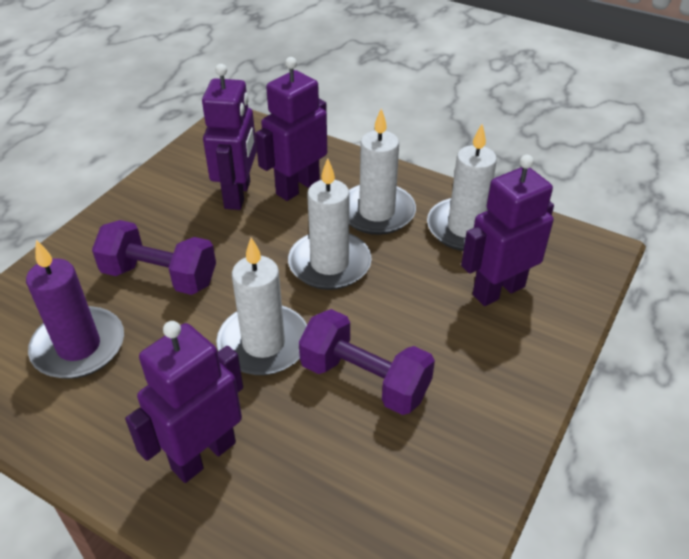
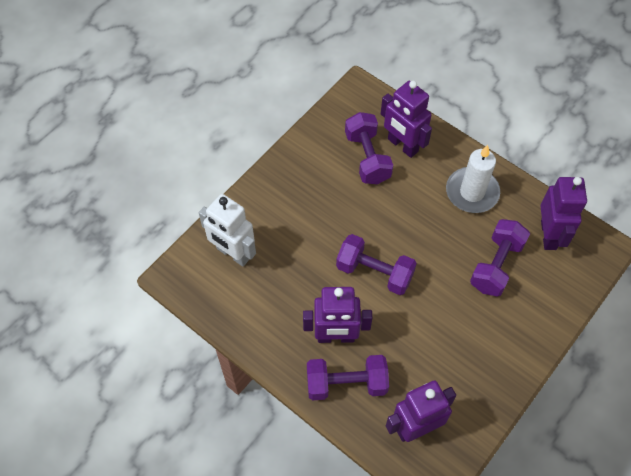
purple candle: [26,240,124,379] = 1 -> none = 0
purple dumbbell: [92,220,216,295] [299,309,435,415] = 2 -> [307,355,389,400] [336,234,417,295] [345,112,393,184] [470,219,530,297] = 4
white candle: [216,237,307,375] [288,158,372,290] [349,108,416,235] [427,124,497,251] = 4 -> [446,145,500,213] = 1
white robot: none = 0 -> [199,194,256,266] = 1

